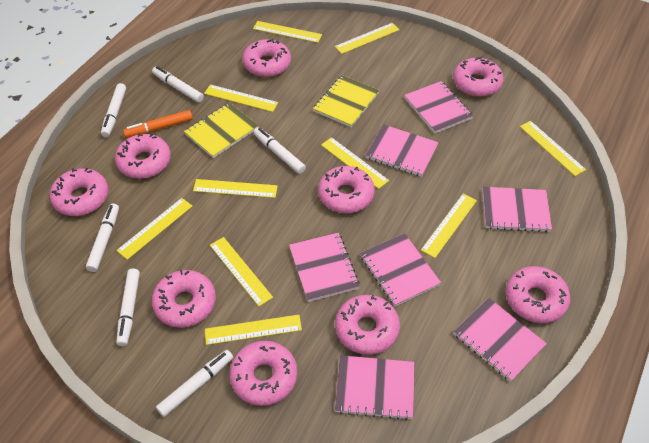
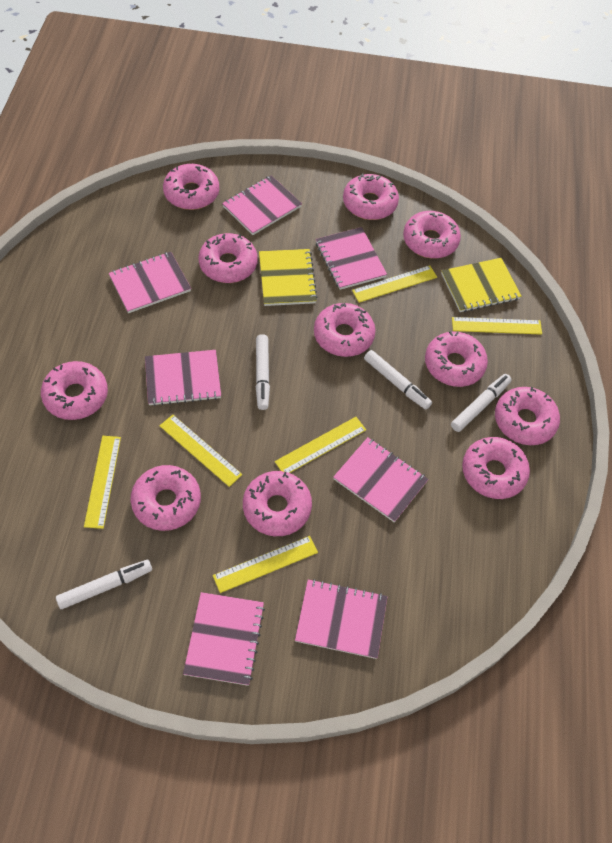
orange marker: [123,110,193,138] = 1 -> none = 0
pink donut: [50,168,109,216] [115,133,171,179] [152,270,216,328] [230,341,298,406] [243,39,291,77] [318,166,375,213] [335,295,400,355] [453,57,504,97] [506,266,570,323] = 9 -> [41,361,108,420] [130,465,201,531] [163,164,219,210] [198,233,258,283] [243,471,312,536] [314,303,376,357] [343,174,399,220] [403,211,461,259] [425,331,488,387] [462,437,530,499] [495,387,560,445] = 11
white marker: [86,204,119,272] [101,83,126,137] [116,268,140,346] [152,66,204,103] [156,350,233,417] [254,128,306,174] = 6 -> [56,560,152,609] [256,334,270,410] [364,350,432,410] [451,374,512,432] = 4
yellow ruler: [116,198,192,260] [193,179,278,198] [204,84,278,112] [205,315,302,345] [210,237,273,306] [253,21,322,43] [321,137,389,189] [335,23,400,54] [421,194,477,258] [520,121,586,176] = 10 -> [84,436,121,529] [160,415,242,487] [213,536,318,593] [275,417,366,473] [352,265,437,303] [452,317,542,335] = 6

